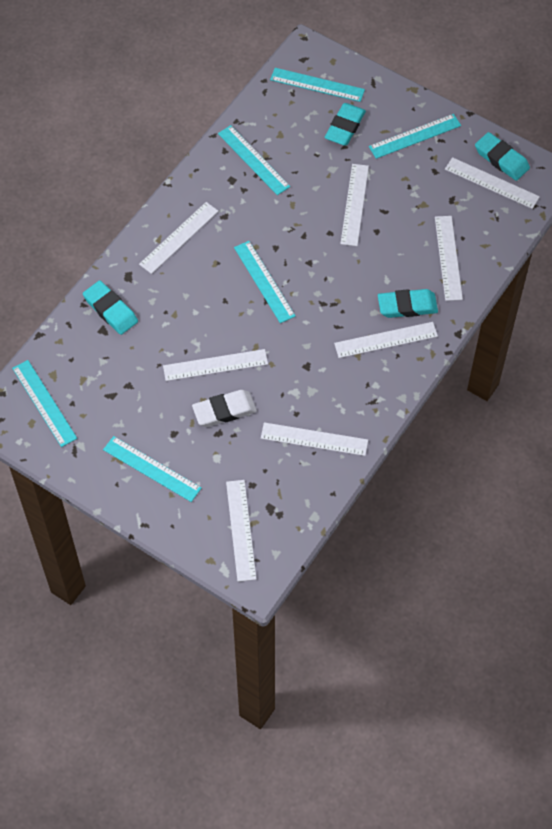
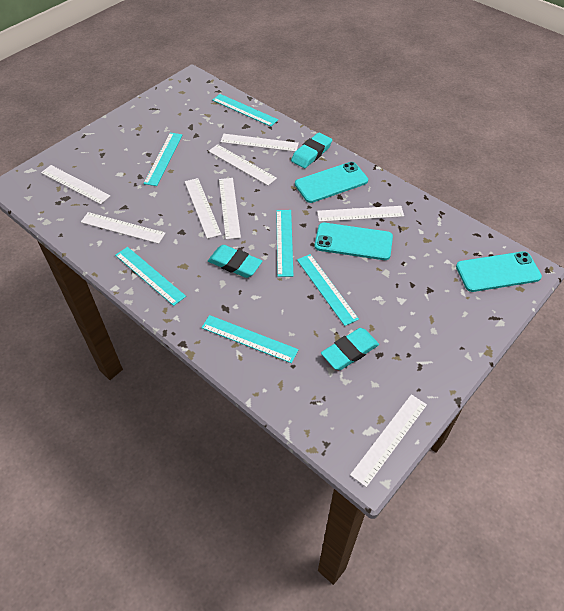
turquoise eraser: [83,280,138,335] [325,103,366,146] [378,289,438,318] [475,132,530,181] = 4 -> [208,245,262,278] [291,133,332,168] [321,328,379,370] = 3
turquoise phone: none = 0 -> [295,162,368,203] [314,223,393,260] [456,251,542,292] = 3
white eraser: [192,390,257,427] = 1 -> none = 0

